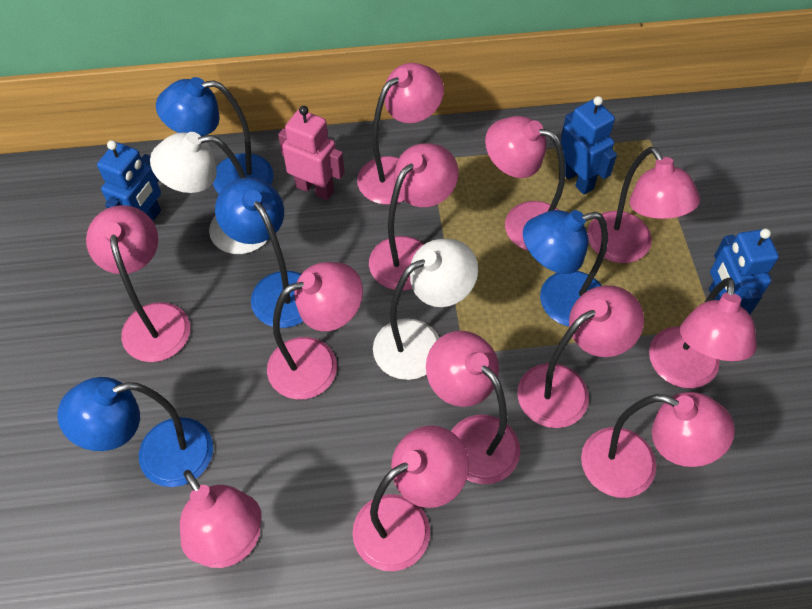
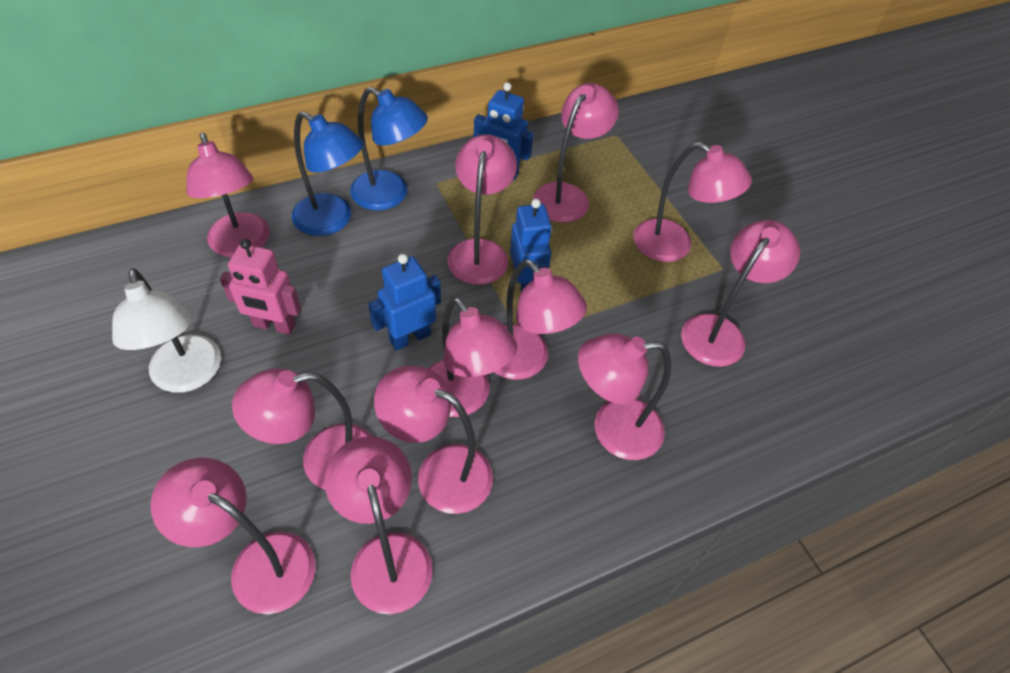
blue lamp: [57,377,213,487] [156,77,274,194] [215,177,303,328] [523,210,608,327] = 4 -> [292,111,363,236] [350,87,428,211] = 2
white lamp: [150,132,268,254] [373,239,478,380] = 2 -> [112,268,221,393] = 1

